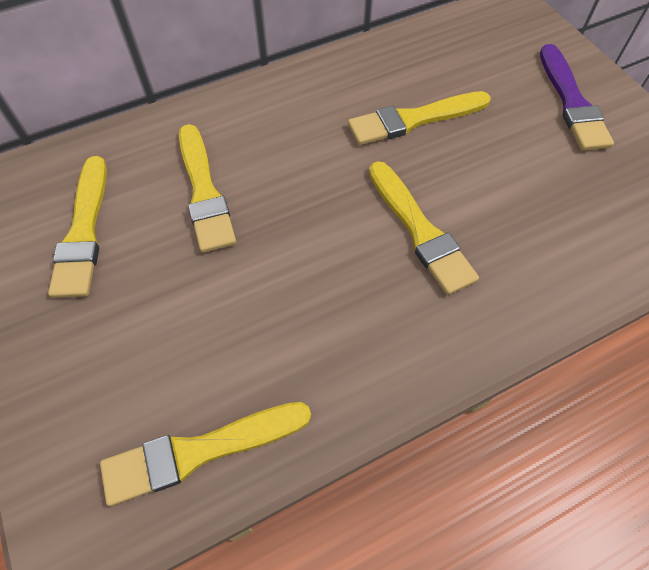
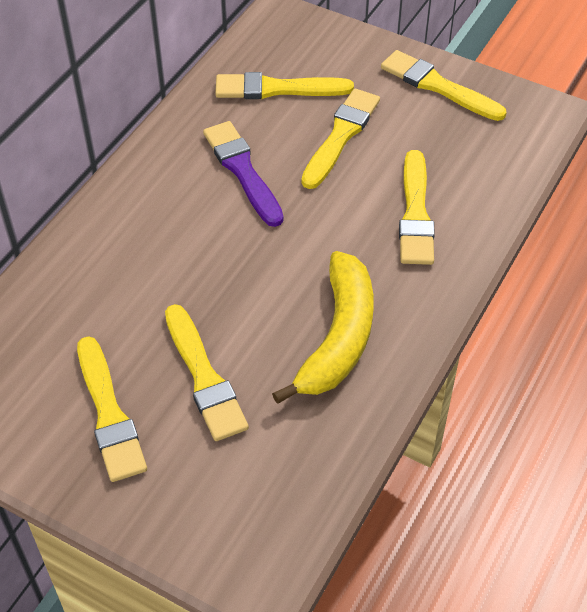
yellow banana: none = 0 -> [272,251,374,404] = 1
yellow brush: [48,156,107,298] [100,402,311,506] [179,124,236,253] [348,91,491,145] [369,161,479,295] = 5 -> [77,336,147,482] [165,304,249,441] [215,72,354,99] [301,89,380,189] [381,50,507,121] [399,150,435,265] = 6

